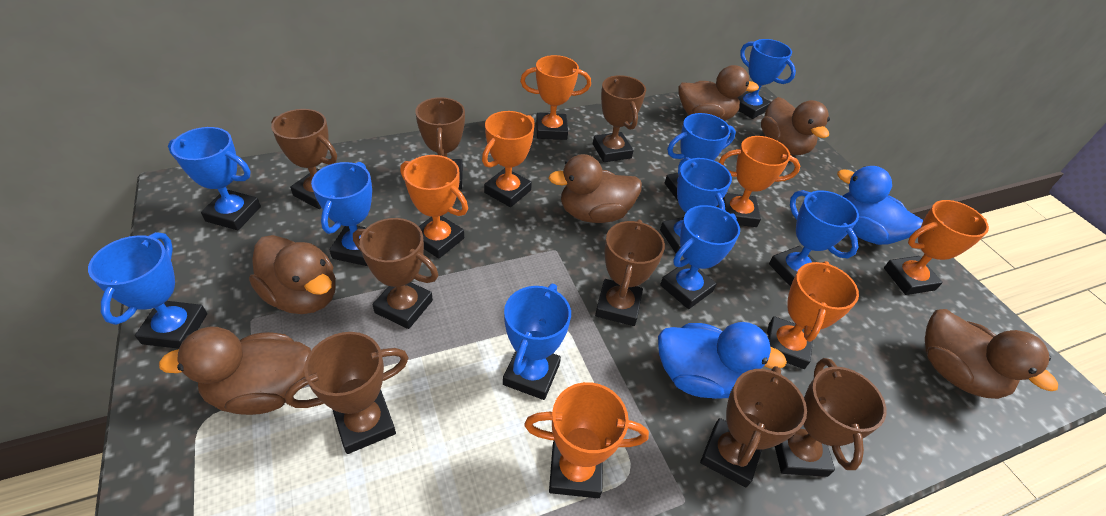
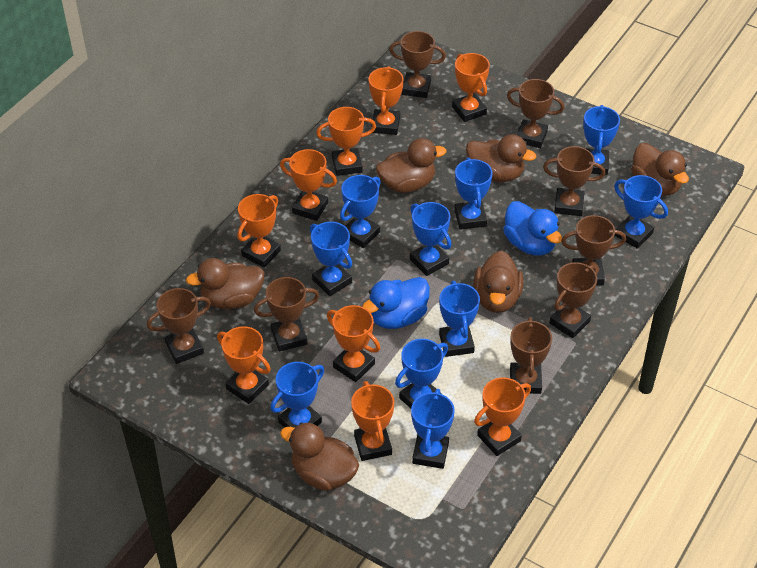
blue trophy: [88,232,207,349] [168,127,261,230] [311,162,372,266] [503,284,571,400] [660,157,732,253] [660,205,740,309] [665,113,736,201] [738,39,796,119] [769,190,859,287] = 9 -> [270,362,324,428] [310,222,352,296] [340,175,381,248] [395,339,448,408] [410,202,451,276] [411,389,455,469] [439,281,480,357] [454,158,493,230] [583,105,620,175] [614,175,668,249] = 10
orange trophy: [400,155,468,259] [482,111,535,207] [520,55,591,140] [524,382,649,498] [719,136,800,227] [767,261,859,369] [884,200,989,295] = 7 -> [217,326,271,404] [237,194,281,268] [280,149,337,221] [316,107,376,176] [327,305,380,382] [351,381,394,461] [369,66,404,135] [452,53,490,122] [474,377,531,456] = 9

